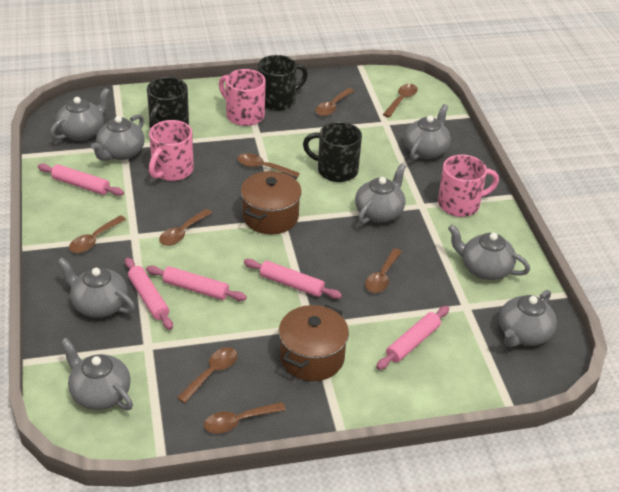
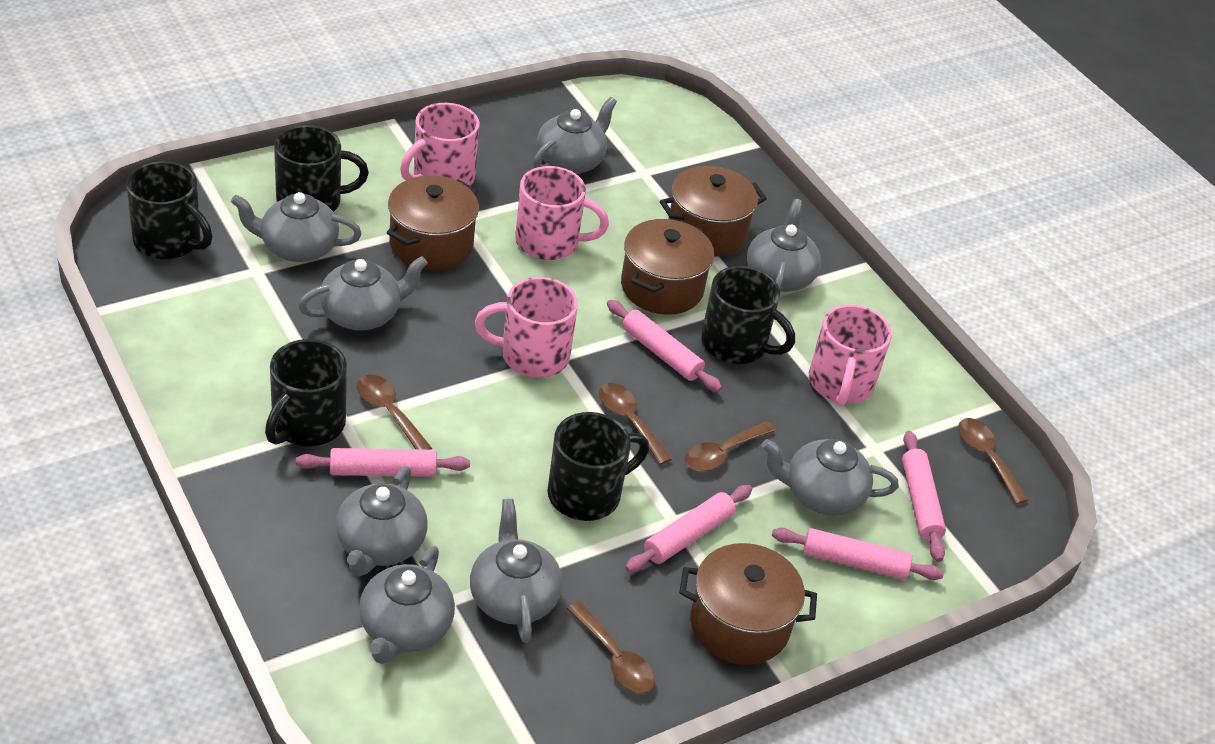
black mug: [147,77,189,129] [258,55,308,111] [303,122,362,182] = 3 -> [126,161,213,259] [265,339,347,446] [274,125,369,212] [547,412,649,521] [701,266,795,364] = 5
brown pot: [241,171,302,234] [279,304,349,381] = 2 -> [387,176,479,270] [621,219,714,315] [660,166,767,257] [679,543,817,665] = 4
brown spoon: [69,215,126,253] [159,209,212,246] [177,347,238,403] [204,402,286,433] [237,153,300,178] [316,88,354,116] [365,248,402,293] [383,84,418,117] = 8 -> [357,375,432,450] [567,601,655,694] [599,383,672,465] [685,421,776,472] [958,418,1028,504] = 5
pink mug: [149,120,194,181] [219,69,266,126] [438,155,499,217] = 3 -> [400,103,480,186] [475,277,578,378] [515,166,609,260] [809,304,892,406] = 4

